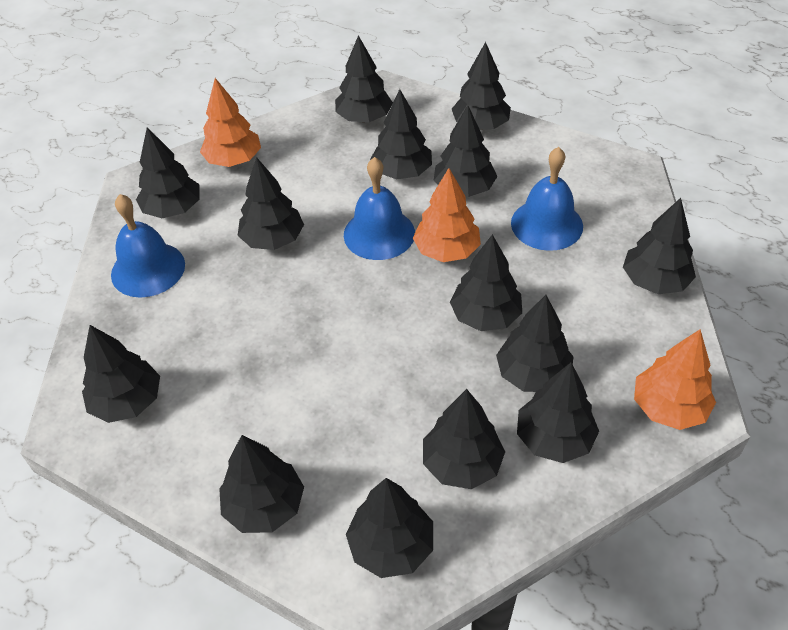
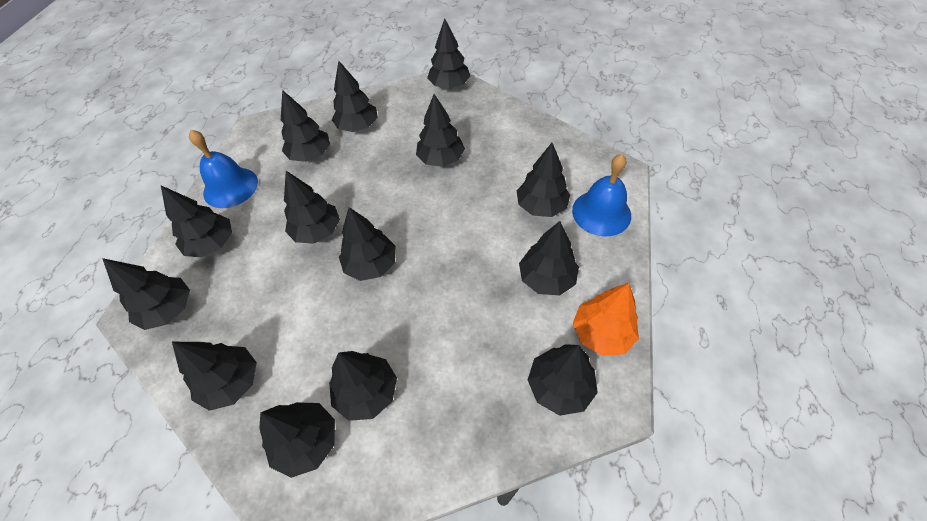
blue bell: [111,194,185,298] [344,157,415,260] [511,147,583,251] = 3 -> [189,130,258,208] [572,154,631,237] = 2
orange tree: [200,78,261,167] [413,168,481,262] [634,329,716,430] = 3 -> [573,283,639,356] = 1

